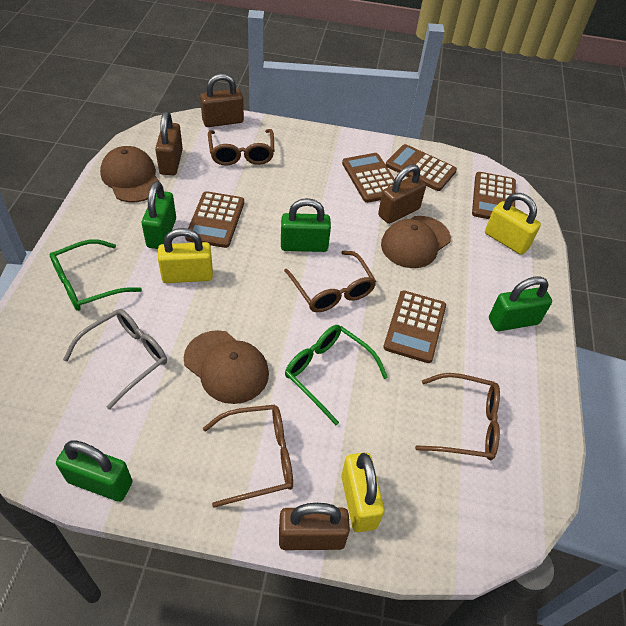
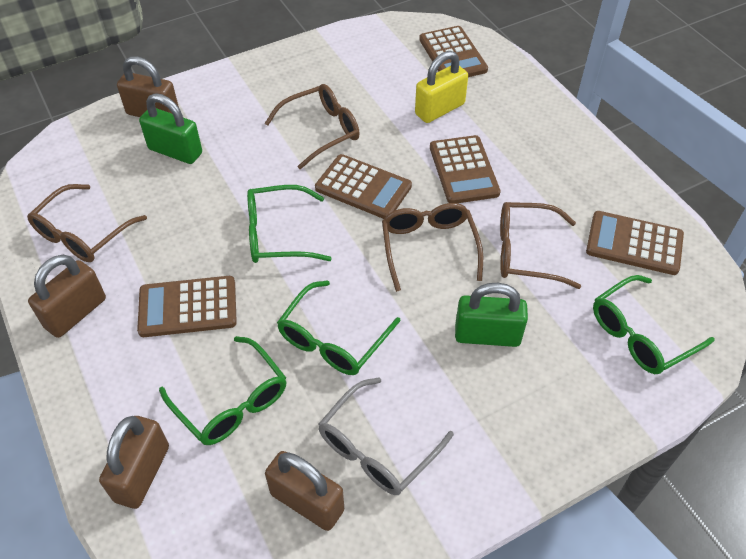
brown cap: [100,146,159,202] [184,330,269,404] [381,216,451,268] = 3 -> none = 0
green glasses: [50,239,142,311] [285,325,388,425] = 2 -> [159,336,286,445] [247,185,332,263] [277,280,401,375] [593,275,715,374] = 4
green padlock: [56,440,133,502] [142,181,176,249] [281,198,331,252] [489,277,552,331] = 4 -> [139,94,202,164] [455,283,528,347] = 2
yellow padlock: [158,228,213,283] [341,452,384,532] [485,193,541,255] = 3 -> [415,51,468,123] = 1

